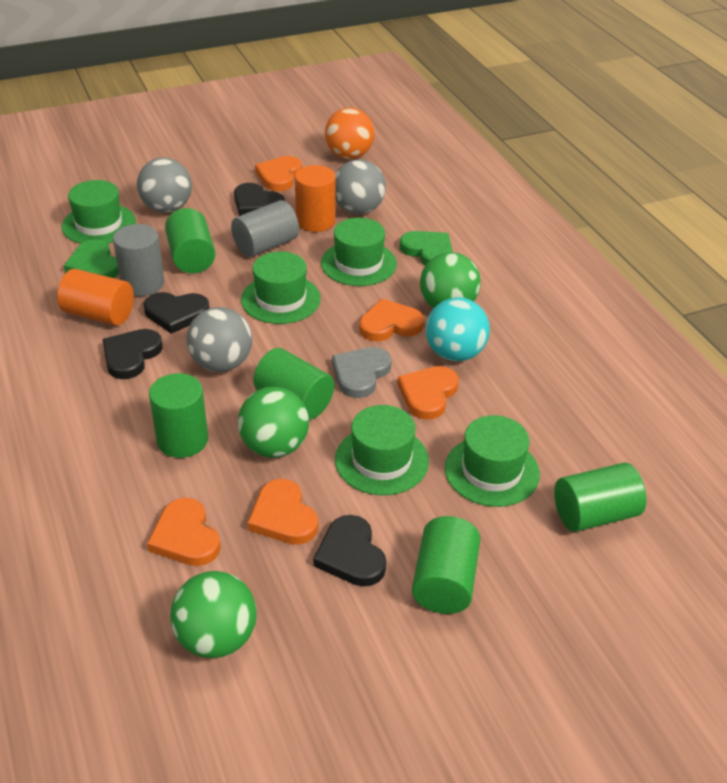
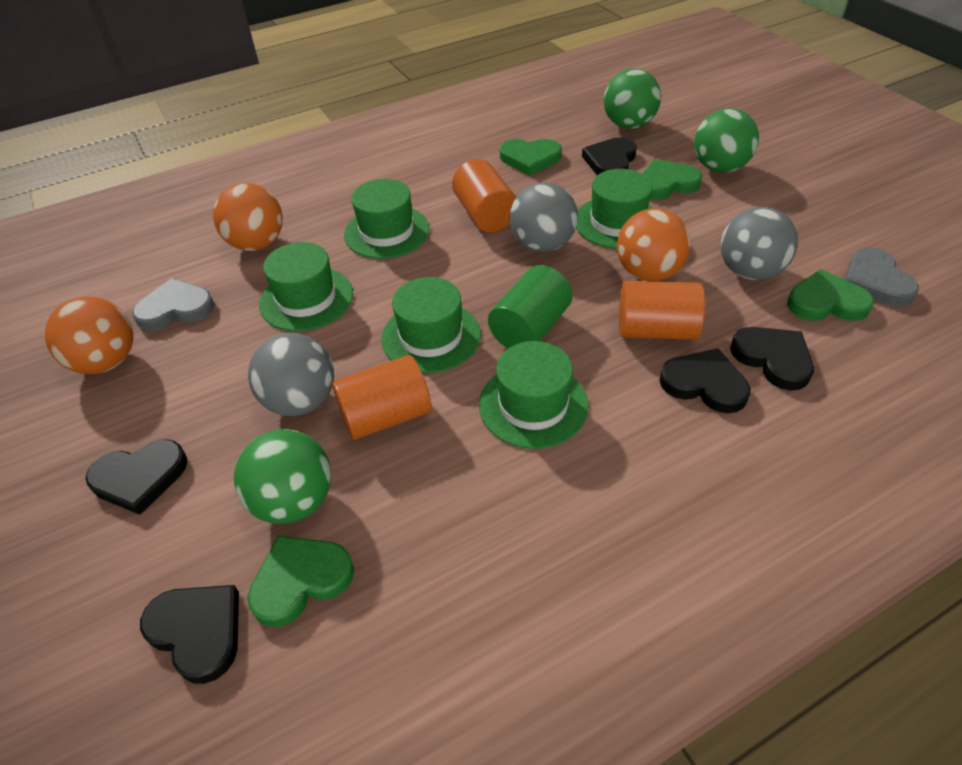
black heart: [102,329,163,379] [144,292,209,334] [234,183,285,216] [313,515,386,587] = 4 -> [86,439,188,515] [140,585,239,684] [582,137,637,175] [660,348,751,413] [730,327,814,391] = 5
green cylinder: [149,373,208,458] [165,208,215,273] [253,348,334,420] [412,516,481,614] [554,462,646,532] = 5 -> [488,265,572,348] = 1
green heart: [64,239,119,278] [400,231,453,265] = 2 -> [247,536,354,627] [500,139,562,175] [642,159,702,200] [787,269,874,321] = 4
grey cylinder: [113,224,165,296] [231,200,299,257] = 2 -> none = 0
grey heart: [332,347,392,398] = 1 -> [132,278,215,331] [845,248,919,306] = 2
orange ball: [325,108,375,159] = 1 -> [45,297,133,374] [213,183,283,251] [617,208,691,281] = 3
orange cylinder: [57,269,134,326] [295,165,336,232] = 2 -> [332,355,431,440] [452,159,516,232] [619,281,705,340] = 3
orange heart: [147,498,221,566] [247,479,318,545] [255,156,302,191] [359,299,424,341] [397,366,459,420] = 5 -> none = 0
turquoise ball: [426,297,490,361] = 1 -> none = 0

